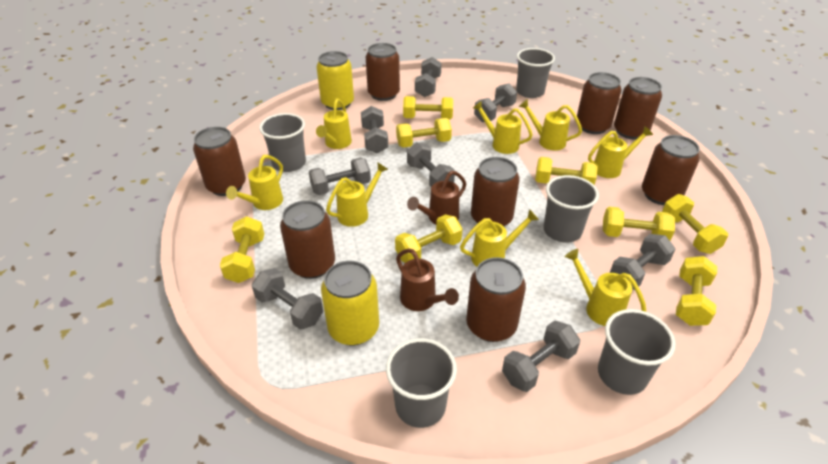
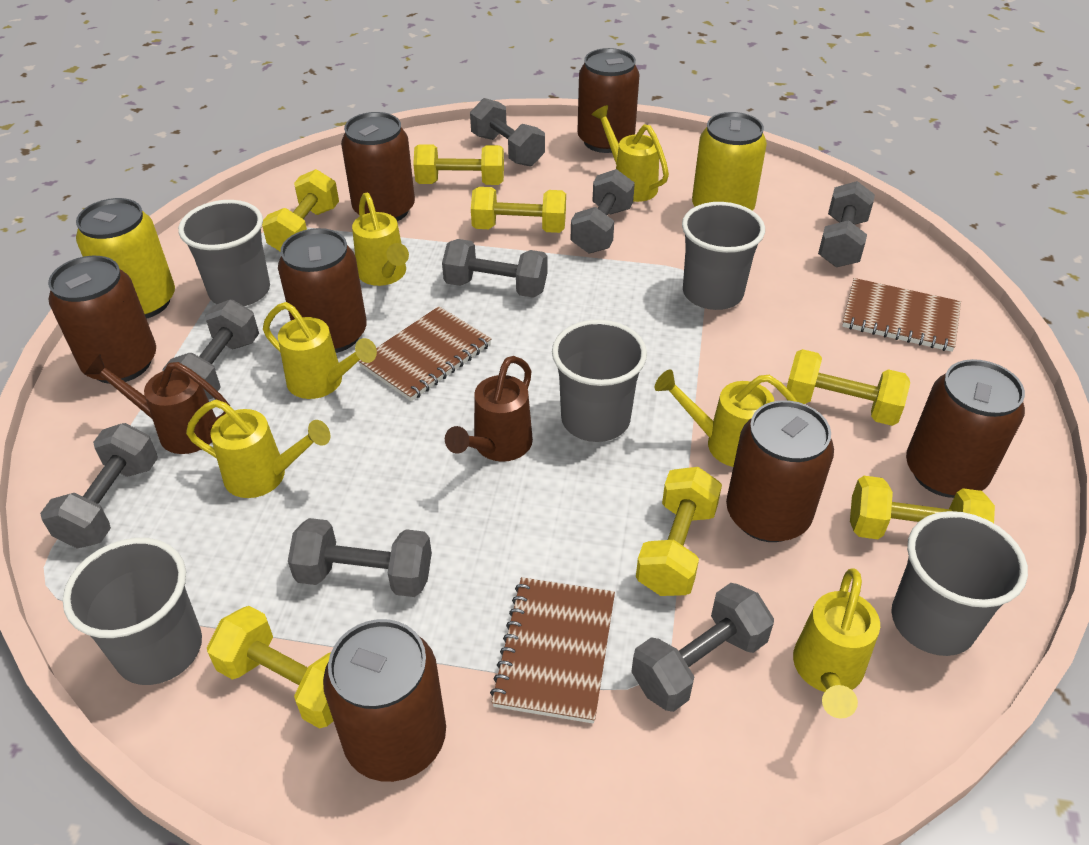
brown can: [193,127,246,196] [280,200,335,279] [366,43,400,101] [466,257,526,342] [471,157,520,226] [577,72,622,134] [614,77,662,139] [642,135,700,205] = 8 -> [48,256,156,384] [278,228,367,353] [323,619,446,782] [341,112,415,221] [577,48,640,153] [726,400,834,542] [906,359,1025,498] = 7
brown notebook: none = 0 -> [358,306,491,401] [490,577,615,723] [842,278,961,352] = 3
yellow dumbbell: [220,217,264,283] [395,214,462,263] [396,118,452,148] [403,96,453,119] [535,157,598,185] [603,207,675,241] [662,194,728,254] [676,256,717,326] = 8 -> [207,606,333,729] [262,169,339,251] [413,144,504,185] [471,187,566,233] [636,467,722,596] [787,349,910,426] [850,476,995,539] = 7
yellow watering can: [226,155,283,210] [316,98,352,149] [326,163,388,227] [460,209,539,267] [473,101,533,154] [519,99,582,150] [565,249,647,326] [588,126,653,178] = 8 -> [186,399,330,498] [263,302,377,399] [352,193,409,286] [592,105,669,202] [655,370,797,467] [793,568,880,719] = 6

